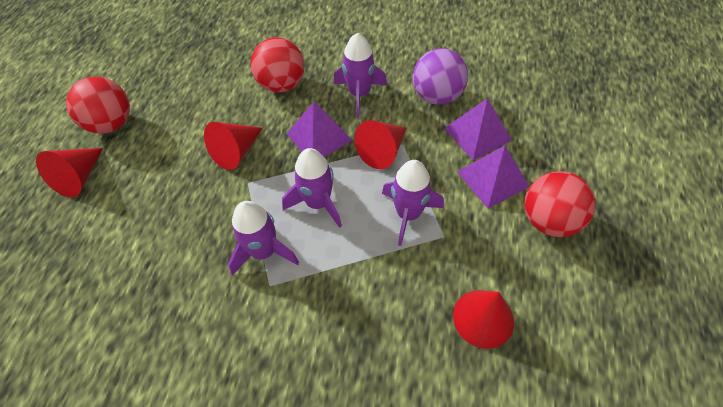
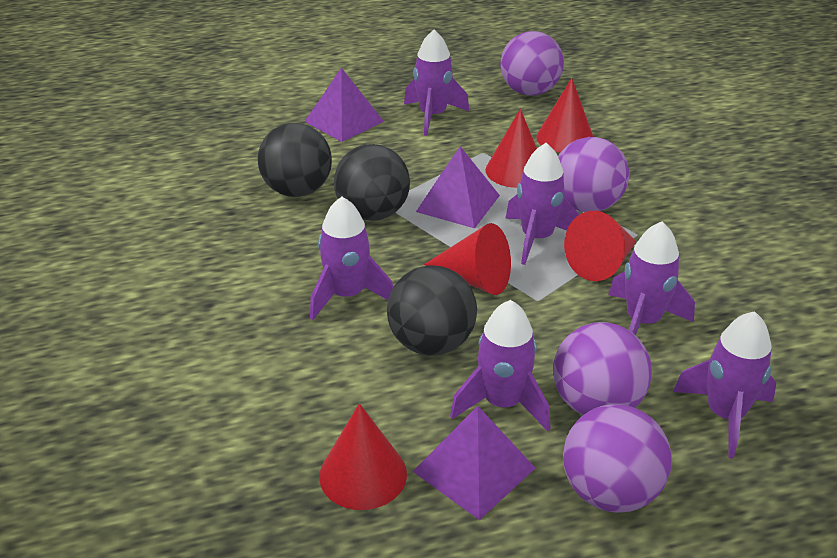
black ball: none = 0 -> [258,123,332,197] [334,144,410,221] [387,265,477,356] = 3
purple ball: [413,48,468,105] = 1 -> [500,31,564,95] [553,322,652,415] [558,137,629,212] [563,404,672,513] = 4
purple rocket: [228,201,299,276] [282,148,342,228] [334,33,387,118] [382,160,444,246] = 4 -> [310,197,393,320] [404,30,469,136] [450,300,550,431] [505,143,580,265] [608,221,695,335] [673,311,777,459] = 6
red ball: [66,77,130,134] [251,37,304,93] [524,171,596,237] = 3 -> none = 0
red cone: [36,148,103,197] [204,122,263,170] [354,120,406,169] [453,290,514,349] = 4 -> [319,403,407,510] [424,223,511,295] [485,109,537,188] [536,78,593,153] [564,211,636,281] = 5

